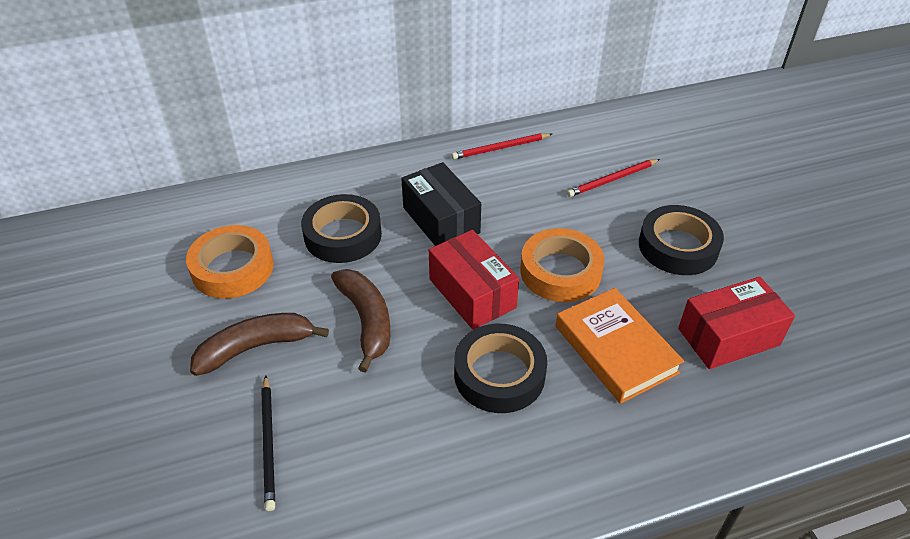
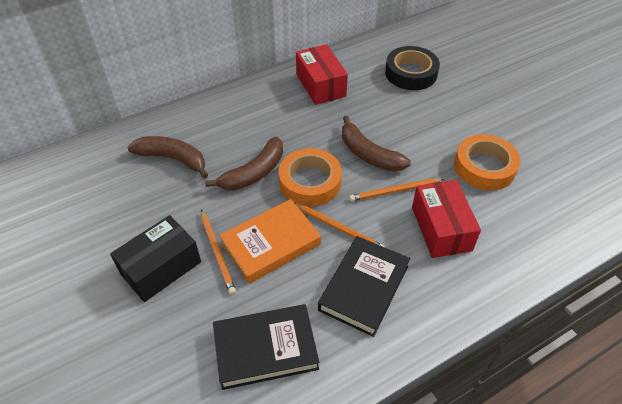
black book: none = 0 -> [213,304,319,390] [318,236,410,337] = 2
black pencil: [261,375,275,511] = 1 -> none = 0
black tape: [301,194,382,263] [454,324,547,413] [639,205,724,275] = 3 -> [385,46,440,90] = 1
brown banana: [190,313,329,376] [331,269,390,372] = 2 -> [127,136,208,179] [205,136,283,190] [342,115,411,172] = 3
orange pencil: none = 0 -> [201,210,236,295] [295,203,384,247] [349,178,444,201] = 3
red pencil: [451,133,552,159] [567,159,660,197] = 2 -> none = 0

